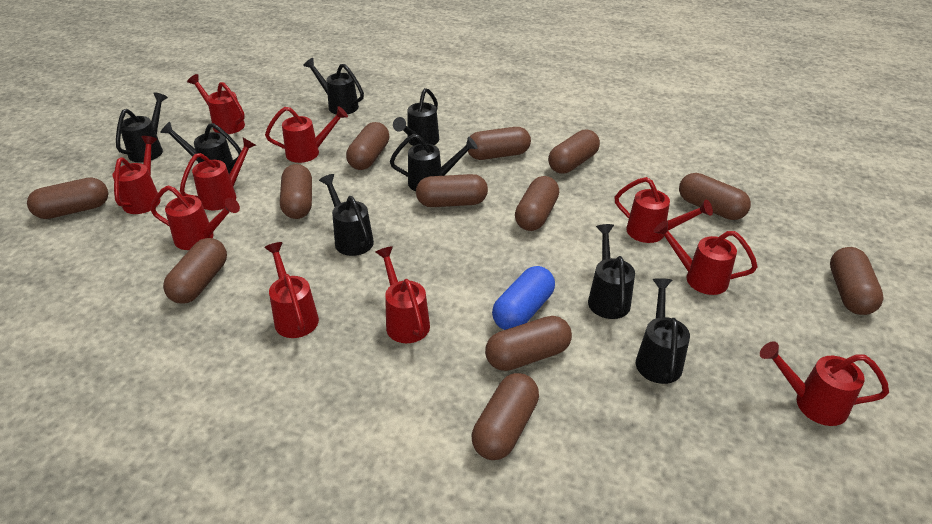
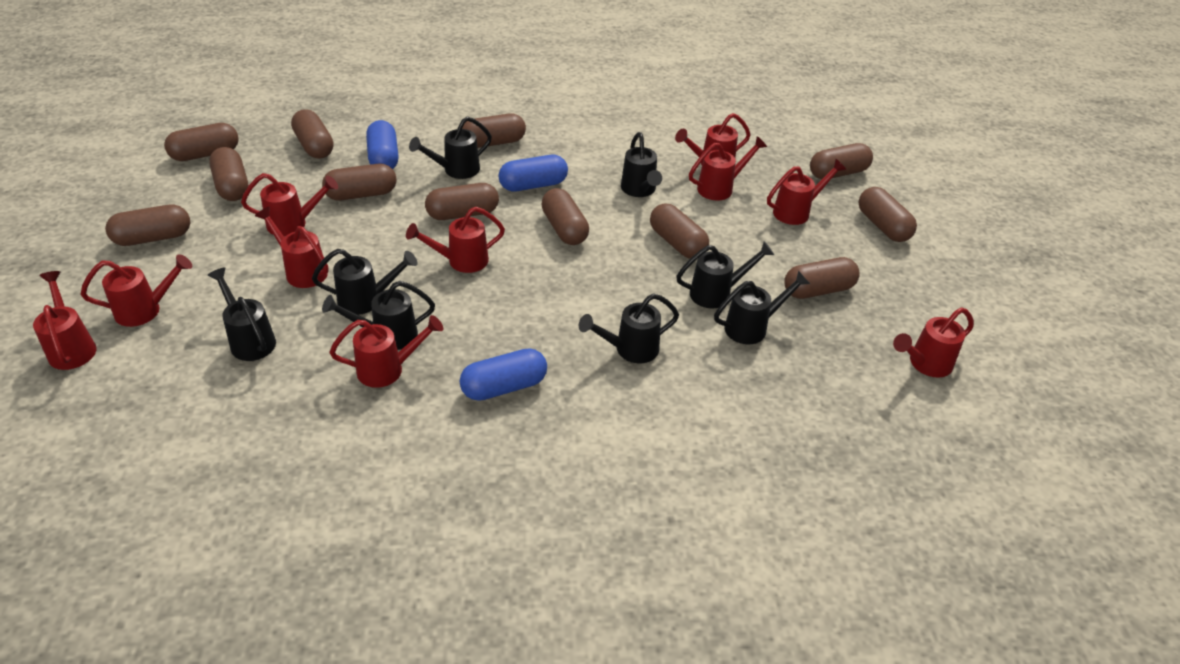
blue capsule: [492,266,555,330] = 1 -> [366,120,398,169] [460,348,547,401] [498,155,568,191] = 3

